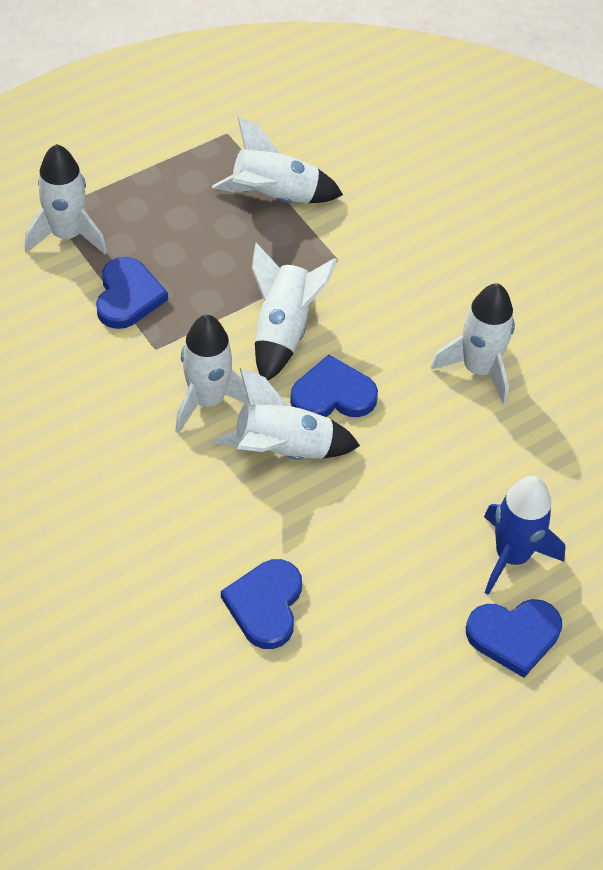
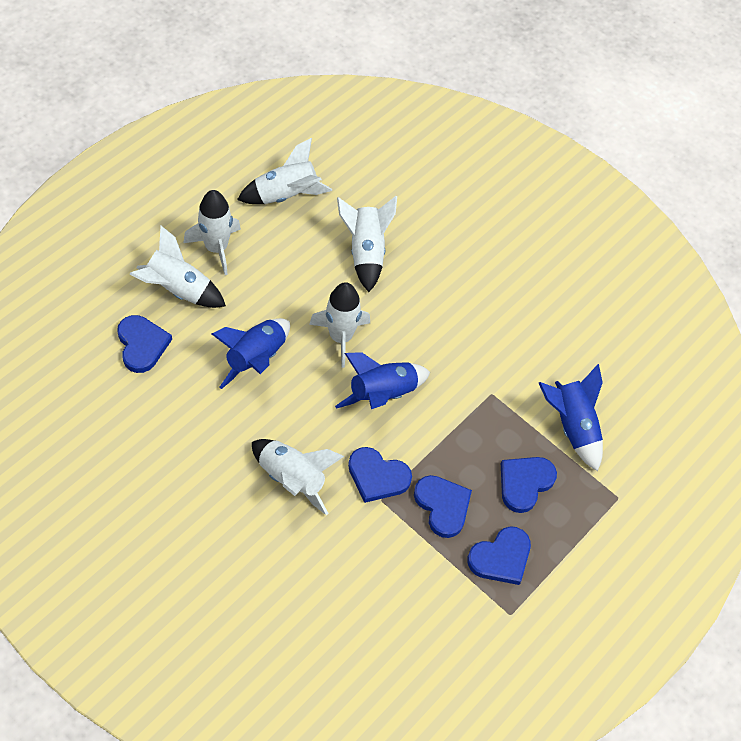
blue heart: [96,257,168,329] [221,559,302,649] [290,355,378,417] [466,599,562,678] = 4 -> [117,315,172,373] [348,447,412,503] [414,475,472,538] [468,526,531,585] [501,457,557,513] = 5
blue rocket: [484,476,565,595] = 1 -> [212,318,290,389] [335,352,430,409] [539,364,603,471] = 3

